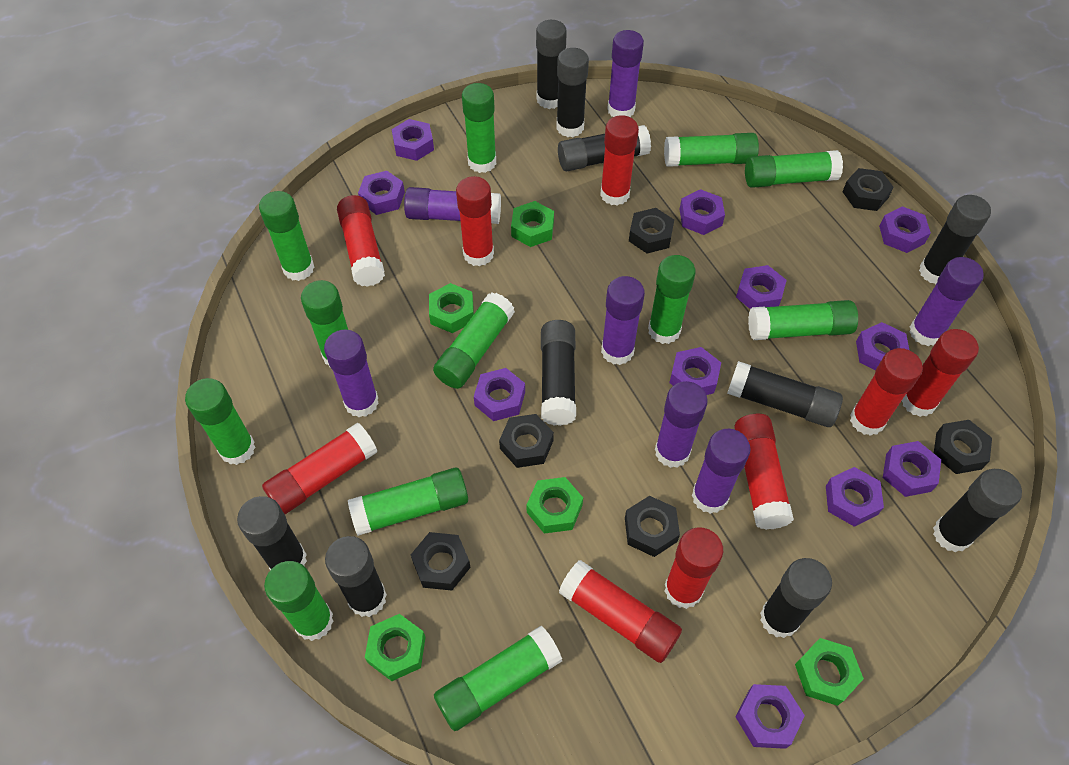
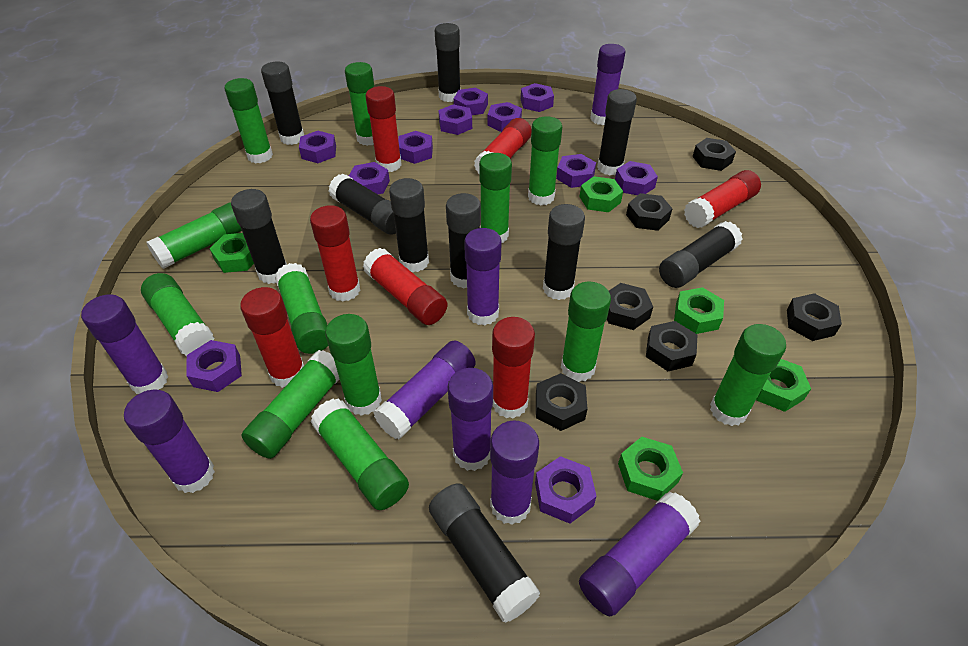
purple glue stick: [324,330,379,417] [404,187,501,224] [601,276,645,365] [607,30,644,117] [655,381,708,468] [692,429,751,514] [909,257,984,346] = 7 -> [81,294,168,394] [124,389,215,493] [373,340,476,439] [448,368,493,471] [464,228,502,326] [490,420,539,525] [579,492,700,616] [590,44,625,125] = 8
red glue stick: [262,423,377,514] [337,195,385,287] [456,176,494,266] [559,560,682,663] [600,115,639,206] [664,527,723,609] [734,414,794,530] [850,348,923,436] [902,329,979,417] = 9 -> [240,287,304,388] [310,205,360,302] [363,248,448,325] [366,86,402,172] [474,118,532,174] [492,317,535,419] [684,170,761,228] = 7

